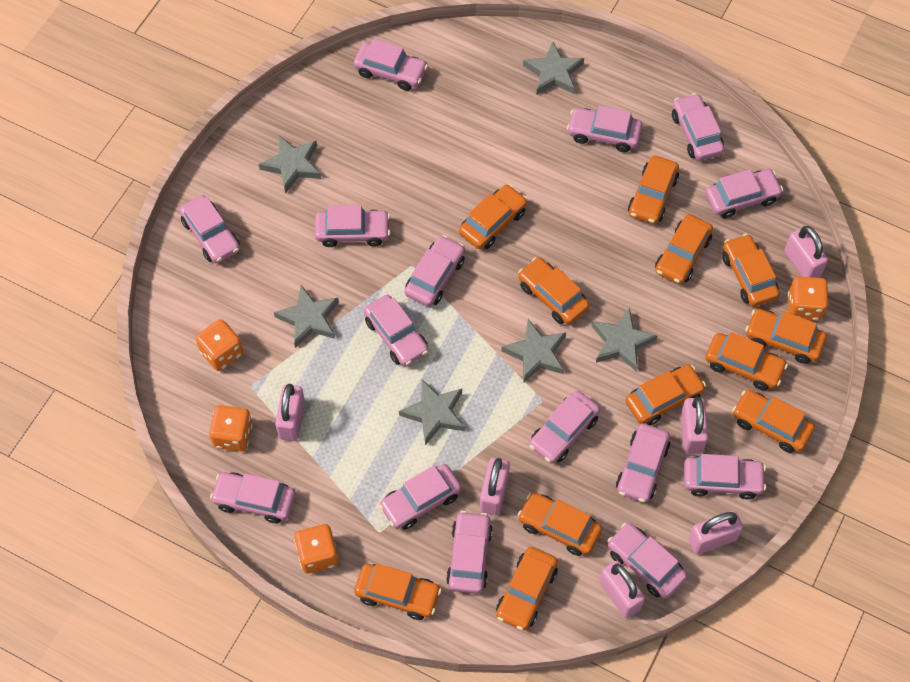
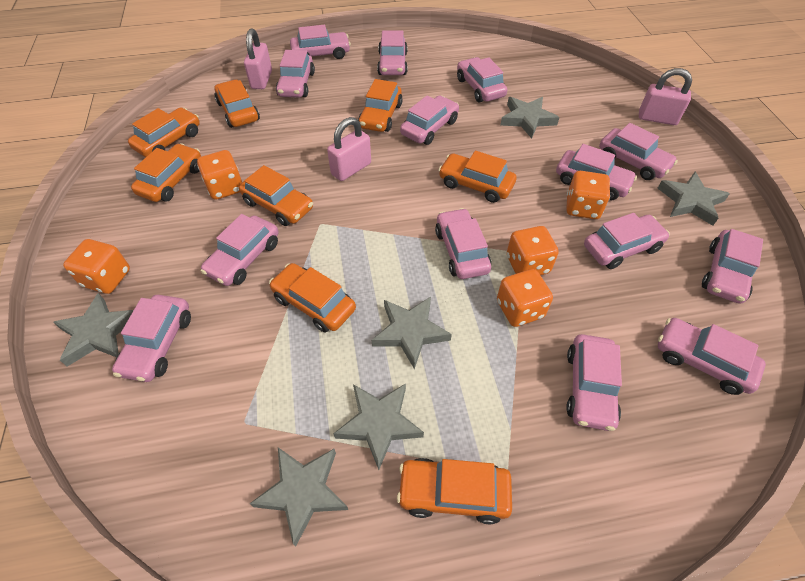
orange car: [354,563,442,620] [459,184,528,249] [496,547,558,630] [518,257,590,325] [518,492,602,556] [625,365,706,425] [628,156,679,224] [655,214,713,284] [705,332,788,391] [722,234,780,307] [732,390,815,453] [745,309,827,364] = 12 -> [128,107,200,157] [131,143,201,202] [214,79,260,128] [239,165,313,226] [269,263,356,332] [358,79,403,132] [397,458,512,524] [438,151,517,203] = 8
orange dice: [196,319,243,371] [209,405,253,451] [294,524,339,573] [788,277,828,321] = 4 -> [63,239,130,294] [197,150,242,200] [497,269,553,327] [507,226,559,275] [566,171,610,219] = 5
pink car: [179,195,240,263] [210,472,296,523] [315,205,390,247] [354,39,428,91] [364,295,428,366] [379,464,462,530] [405,235,465,307] [446,511,493,594] [529,391,600,464] [567,106,643,152] [607,523,687,598] [616,424,670,503] [672,93,724,161] [684,454,766,499] [705,169,783,219] = 15 -> [112,295,191,382] [201,214,279,286] [276,50,315,98] [290,25,351,59] [377,30,408,75] [400,95,459,145] [435,208,491,279] [457,57,507,102] [556,144,637,201] [566,334,622,431] [584,213,670,269] [599,123,678,180] [658,318,766,395] [702,229,763,304] = 14
pink padlock: [275,384,305,441] [480,458,510,516] [599,561,645,618] [681,397,708,454] [689,511,743,554] [784,226,828,278] = 6 -> [244,29,272,89] [327,117,371,181] [639,68,692,125] = 3

